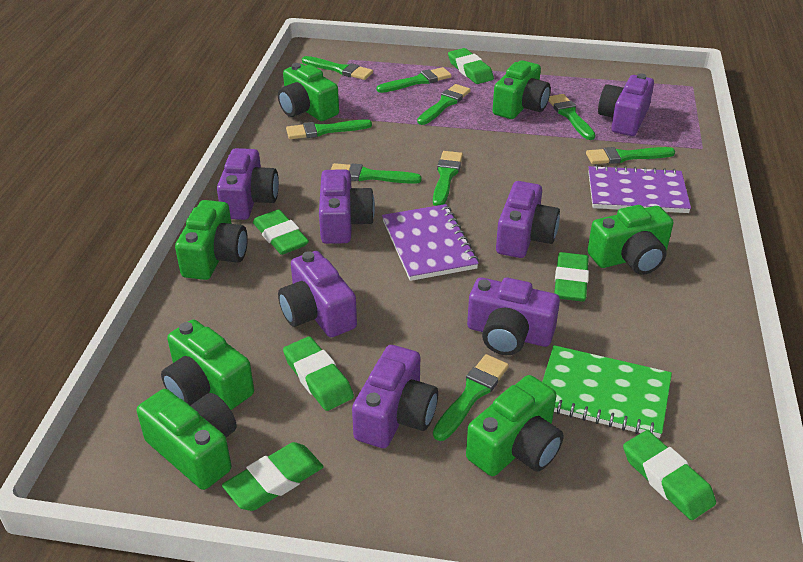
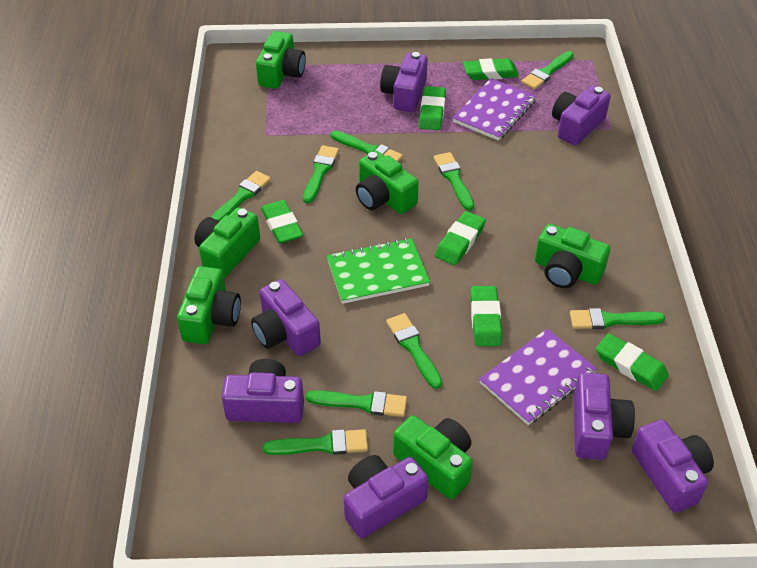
green camera: [137,389,237,490] [161,320,254,410] [175,200,248,280] [278,63,339,121] [466,375,564,476] [492,60,551,119] [587,205,673,275] = 7 -> [177,266,241,344] [194,207,260,278] [256,31,306,89] [356,151,419,214] [393,415,473,499] [535,224,610,288] = 6

